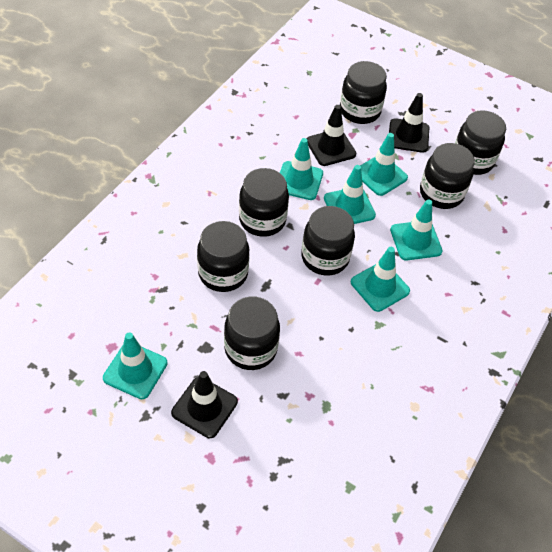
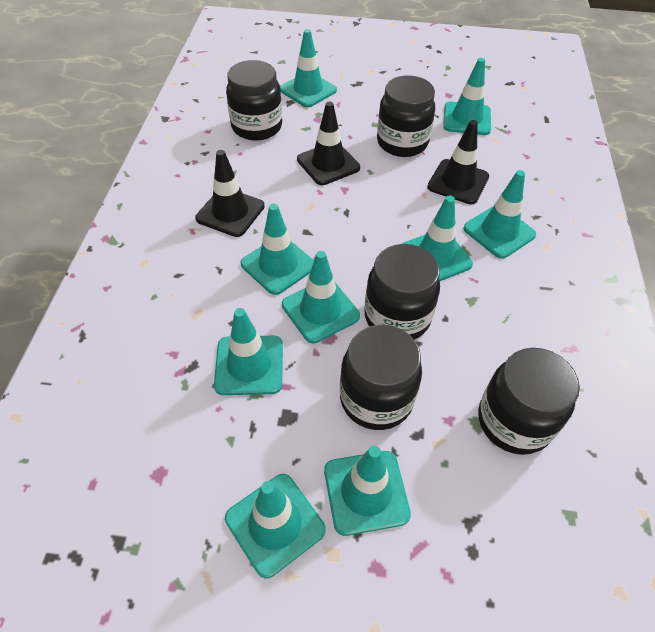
black jar: [197,221,250,292] [224,297,280,370] [239,168,289,237] [301,206,355,276] [340,61,387,124] [420,143,475,209] [455,110,506,175] = 7 -> [226,60,282,141] [340,325,422,430] [364,244,440,340] [377,75,435,157] [478,348,580,455] = 5
turquoise traffic cone: [103,333,168,399] [280,138,323,200] [324,165,376,224] [351,247,410,312] [360,133,408,196] [390,199,443,260] = 6 -> [214,308,283,395] [225,474,326,578] [241,204,314,295] [280,29,337,107] [282,251,360,343] [324,446,411,536] [402,196,473,281] [443,58,491,135] [463,170,536,259] = 9

